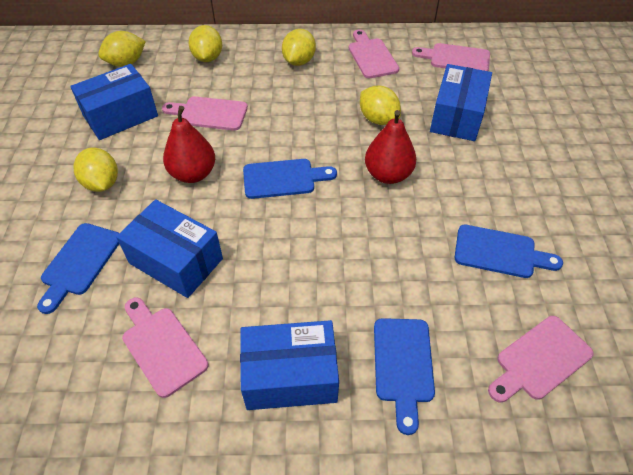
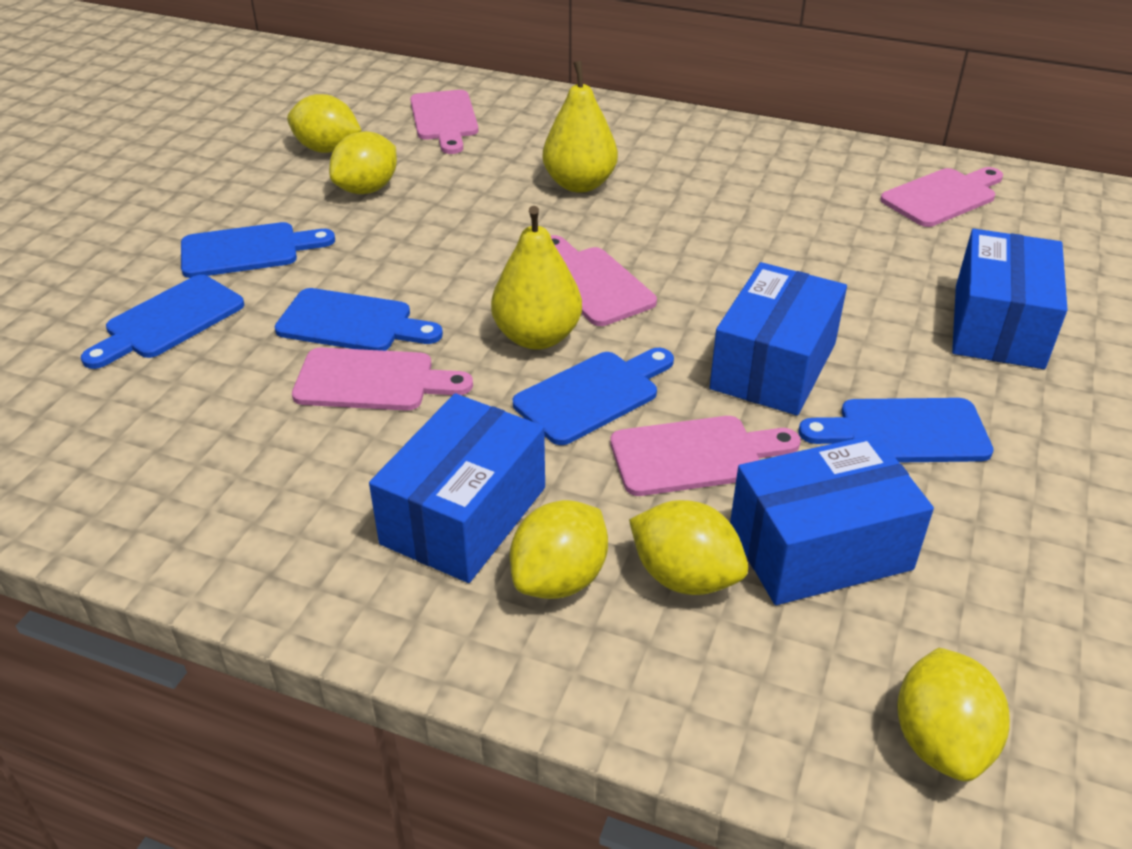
blue cutting board: [37,223,119,314] [243,159,337,199] [374,318,435,435] [454,225,563,278] = 4 -> [81,275,244,369] [181,222,335,278] [274,288,443,351] [513,348,674,445] [799,398,994,463] = 5
red pear: [163,106,215,183] [365,110,416,184] = 2 -> none = 0
yellow pear: none = 0 -> [491,206,582,350] [543,61,618,193] = 2

